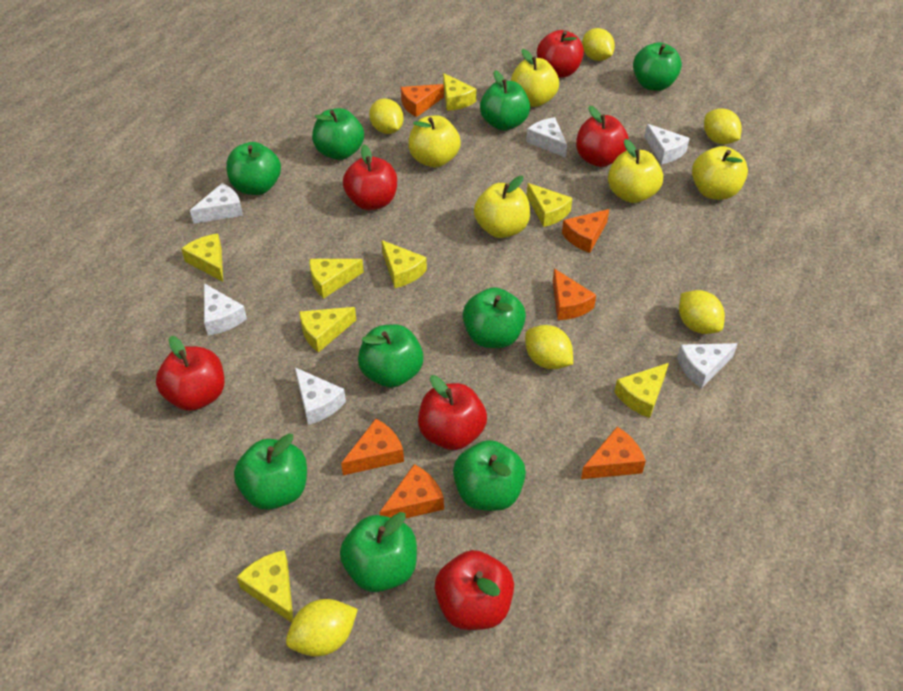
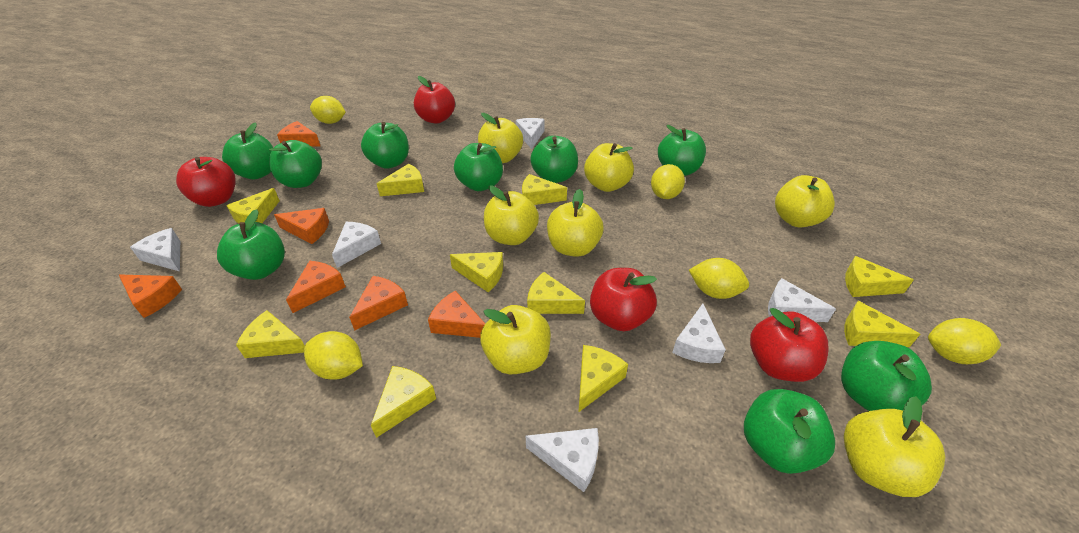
red apple: [156,336,225,411] [343,144,397,210] [418,375,487,450] [435,550,514,630] [537,30,584,78] [576,106,629,167] = 6 -> [176,157,236,207] [414,76,455,124] [590,268,657,331] [750,308,829,382] = 4
yellow apple: [408,115,461,168] [474,176,530,238] [511,49,559,107] [608,139,663,203] [692,146,748,200] = 5 -> [478,113,523,163] [480,305,551,374] [484,185,539,245] [547,189,604,257] [584,143,634,192] [775,175,835,227] [844,396,945,497] = 7
yellow cheese: [181,234,223,282] [237,550,293,623] [299,307,356,353] [309,259,364,299] [381,240,427,288] [443,73,476,111] [527,183,572,227] [614,363,669,418] = 8 -> [226,188,280,224] [236,310,305,358] [371,366,436,438] [377,164,424,196] [450,252,503,292] [522,174,567,205] [527,272,585,314] [578,345,628,413] [844,301,920,347] [845,256,914,297] = 10
yellow lemon: [286,599,358,656] [369,98,403,134] [525,325,573,369] [582,28,615,61] [679,290,725,334] [704,108,742,144] = 6 -> [304,331,363,380] [310,96,346,124] [651,164,685,199] [689,258,749,299] [928,318,1001,364] = 5

